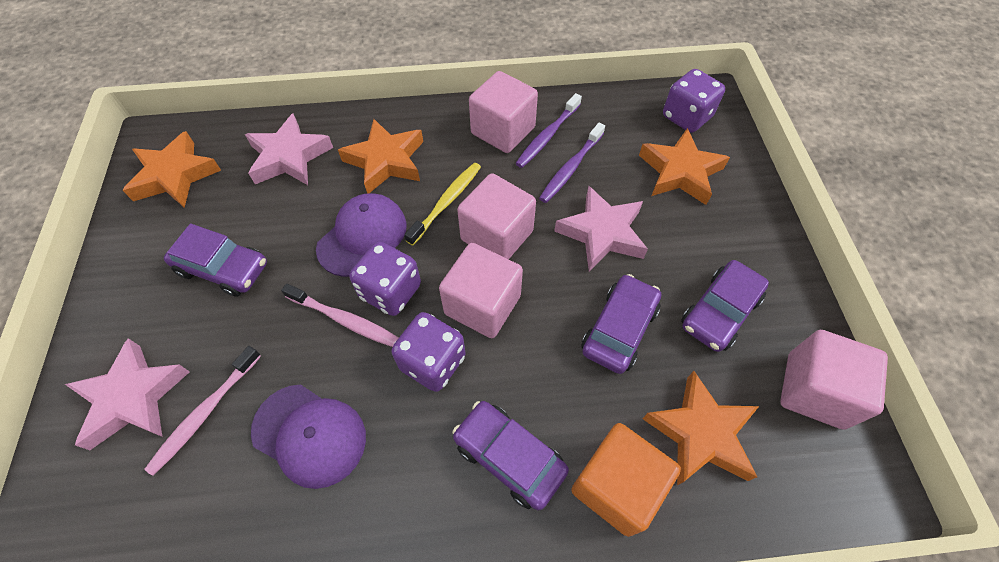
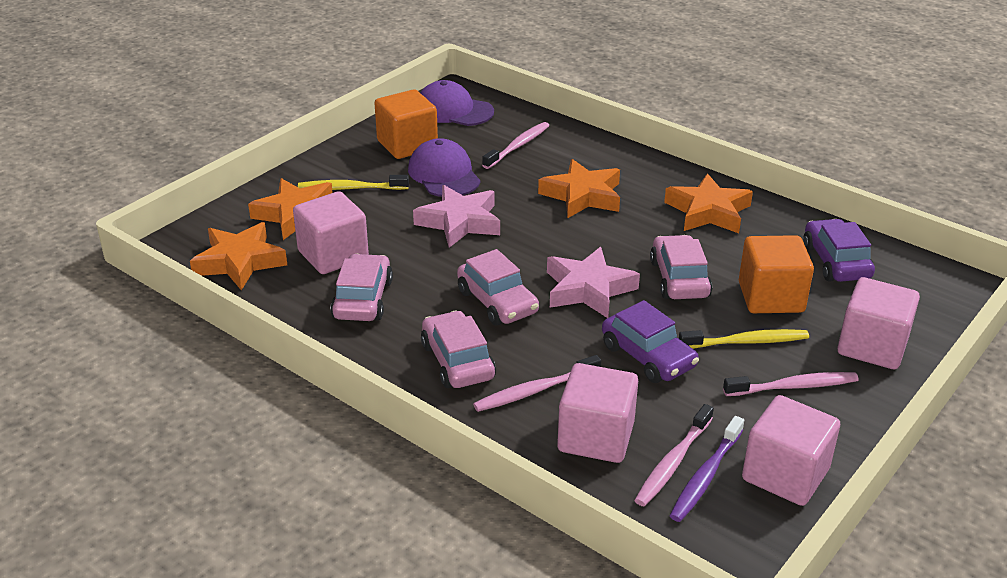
orange cube: [571,423,681,537] = 1 -> [374,89,438,159] [739,235,814,313] = 2
pink car: none = 0 -> [330,254,393,321] [421,310,496,388] [457,249,539,326] [650,235,712,299] = 4
pink star: [65,338,190,450] [245,114,333,185] [554,186,648,271] = 3 -> [413,185,500,248] [547,247,640,318] = 2
pink toothbrush: [144,346,261,476] [281,284,399,347] = 2 -> [473,355,601,412] [482,122,550,169] [634,404,714,506] [723,372,858,396] = 4
purple car: [164,224,267,297] [452,401,569,510] [581,274,661,374] [681,260,769,352] = 4 -> [602,300,699,383] [803,219,875,282] = 2
purple dice: [350,242,421,316] [392,312,466,392] [663,69,725,133] = 3 -> none = 0
purple toothbrush: [516,93,582,168] [539,123,605,203] = 2 -> [670,416,744,522] = 1
yellow toothbrush: [404,163,481,245] = 1 -> [298,175,409,190] [679,329,809,349] = 2

